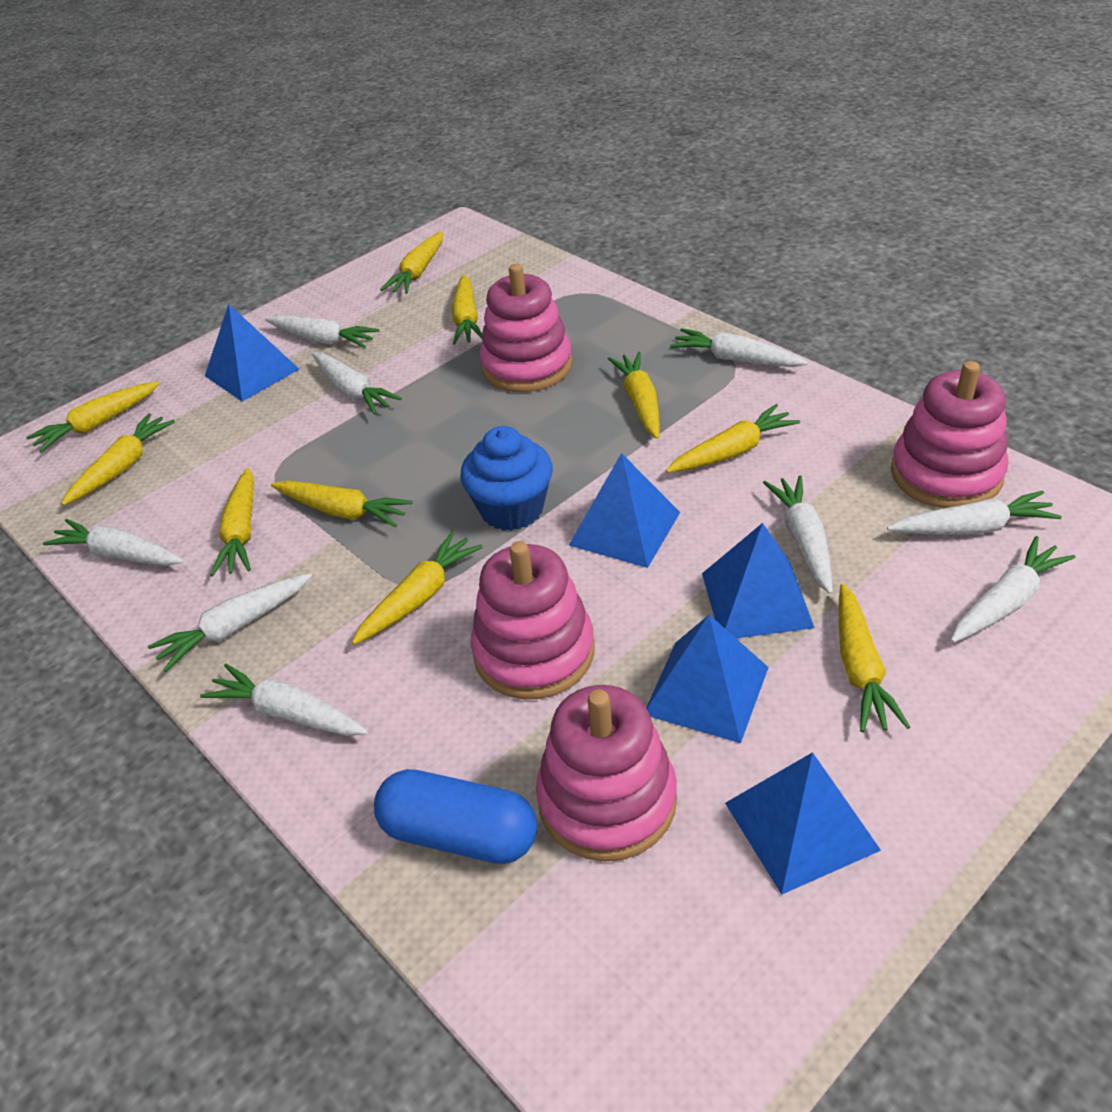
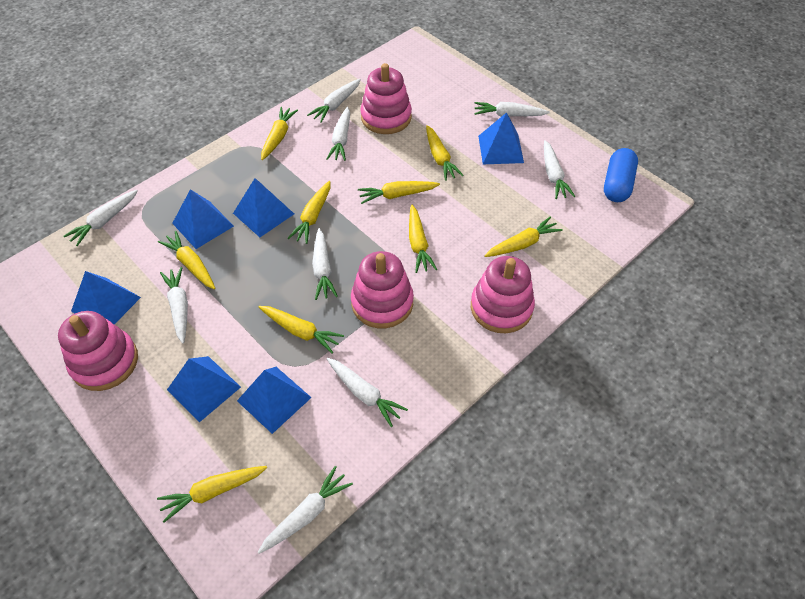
blue cupcake: [460,426,553,531] = 1 -> none = 0
blue pyramid: [205,304,299,402] [569,453,680,568] [646,615,769,743] [702,523,815,638] [725,752,881,895] = 5 -> [71,271,141,324] [167,356,241,422] [172,189,234,249] [233,178,294,237] [237,367,312,434] [478,112,524,164] = 6
yellow carrot: [26,381,160,453] [61,414,175,506] [210,468,254,576] [271,481,412,528] [352,531,482,645] [380,231,443,294] [452,274,482,345] [608,352,660,439] [666,404,800,473] [839,584,910,732] = 10 -> [157,466,267,522] [158,231,215,289] [259,306,344,354] [261,107,298,160] [288,181,331,244] [358,181,440,204] [409,205,437,273] [426,125,464,181] [484,216,563,257] = 9

